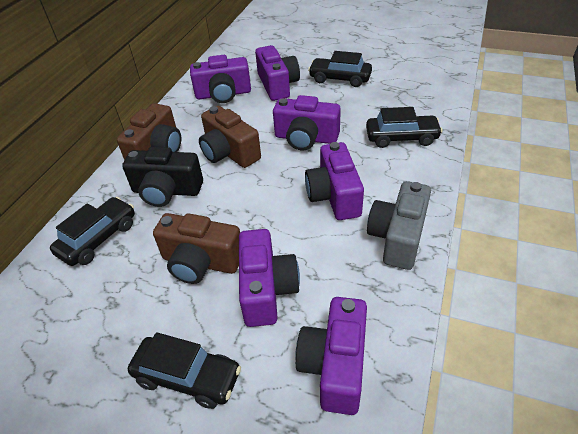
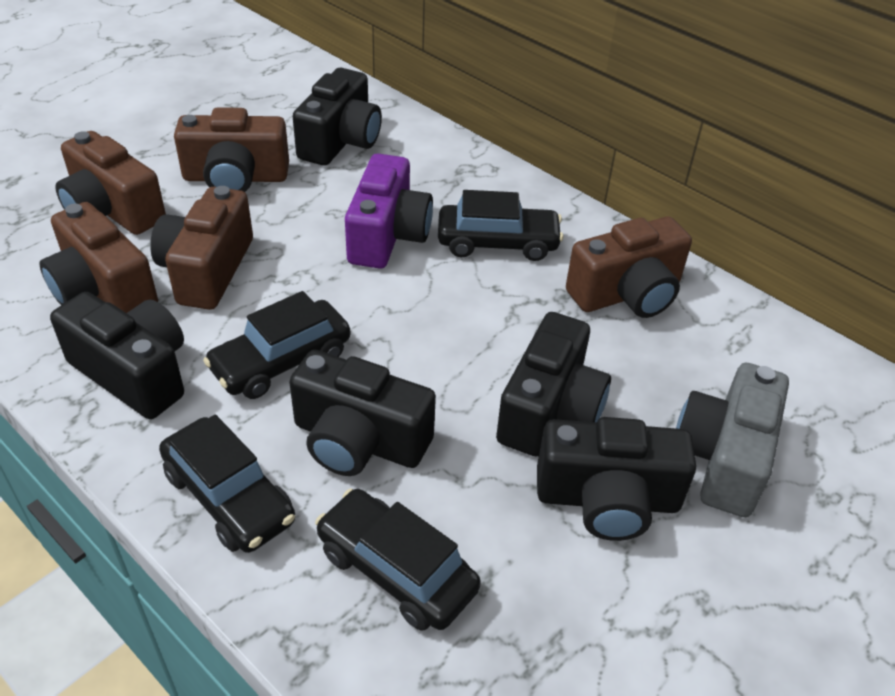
black camera: [122,147,203,207] = 1 -> [50,292,184,419] [289,350,436,476] [293,68,382,166] [496,312,611,457] [537,417,696,541] = 5
brown camera: [117,103,181,160] [153,213,240,284] [199,106,261,168] = 3 -> [39,202,158,313] [55,131,166,235] [150,186,253,310] [174,107,289,192] [566,216,692,318] = 5
purple camera: [190,55,251,103] [239,229,300,327] [255,45,300,101] [273,95,341,150] [295,297,367,415] [305,142,364,220] = 6 -> [345,154,433,269] = 1

